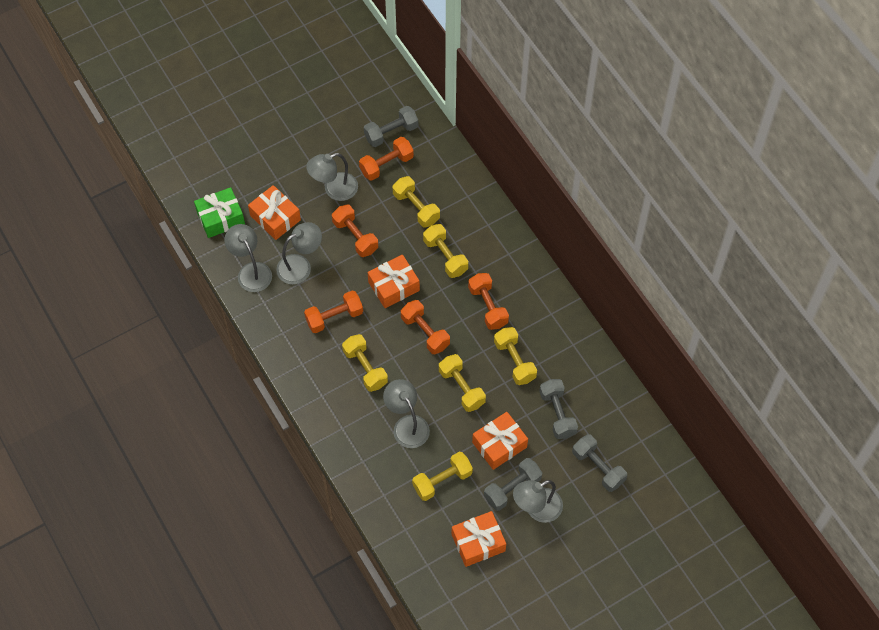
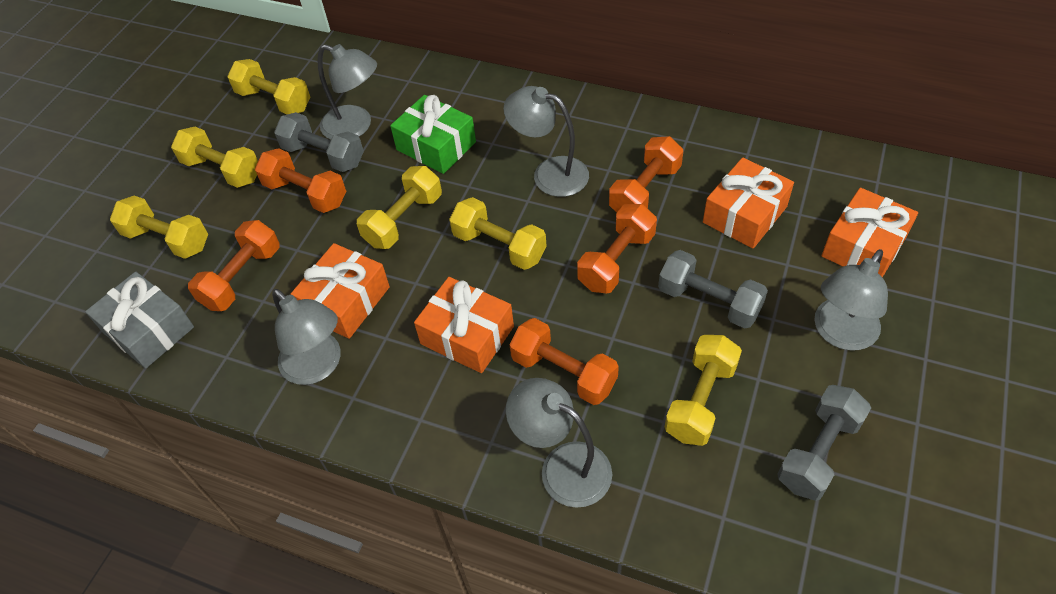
grey dumbbell: [364,106,418,147] [484,458,542,511] [539,379,578,439] [572,434,627,492] = 4 -> [274,112,364,172] [658,250,768,329] [777,385,871,501] = 3
grey gift: none = 0 -> [85,272,194,369] = 1

